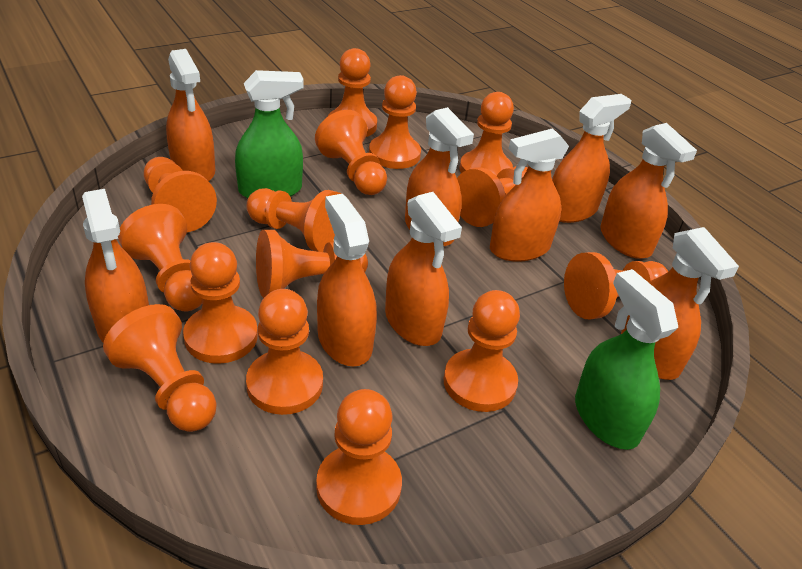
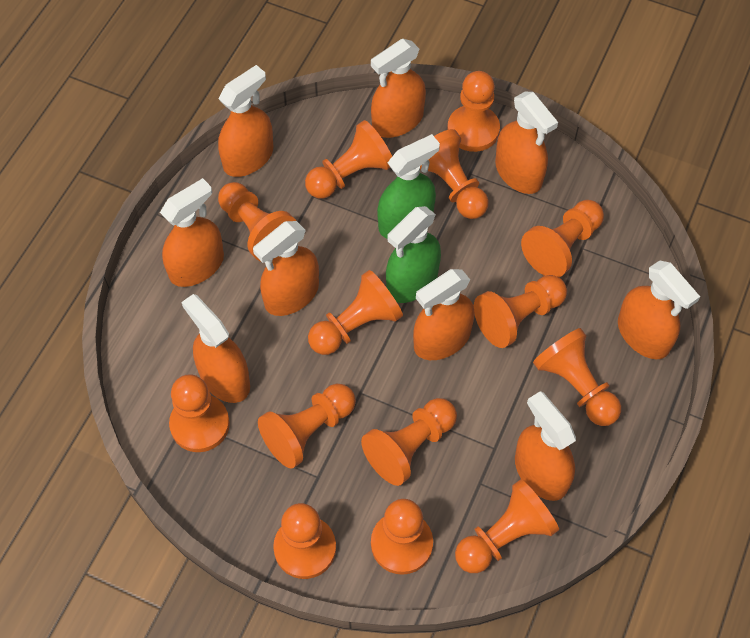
orange pawn: [103,304,217,432] [118,204,203,312] [144,157,217,232] [183,242,258,364] [246,188,341,252] [246,289,323,415] [256,230,368,298] [315,110,387,195] [316,389,402,525] [328,48,377,137] [369,75,421,169] [444,290,520,412] [457,166,528,227] [460,92,514,176] [564,252,668,319] = 15 -> [169,374,230,452] [218,182,296,261] [258,384,356,469] [273,503,336,579] [305,120,392,199] [308,270,403,355] [361,398,457,486] [371,499,433,575] [420,129,489,219] [447,71,500,152] [455,479,559,573] [474,275,567,348] [521,200,604,277] [533,328,621,426] = 14

